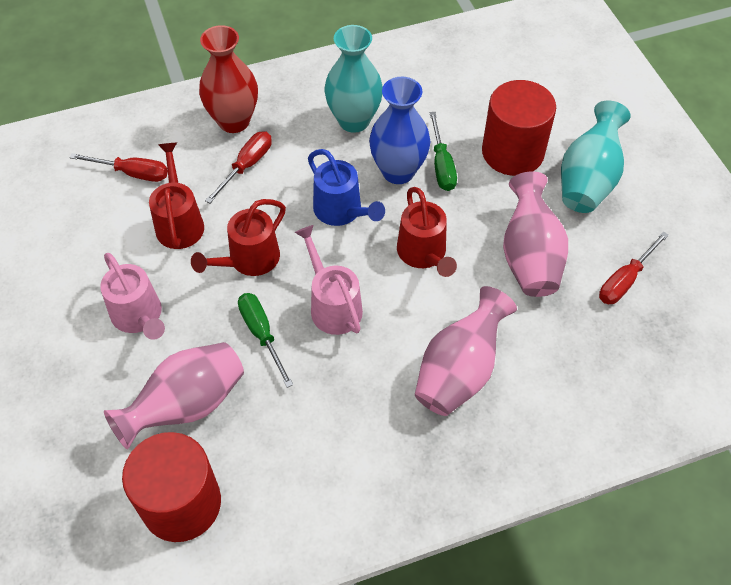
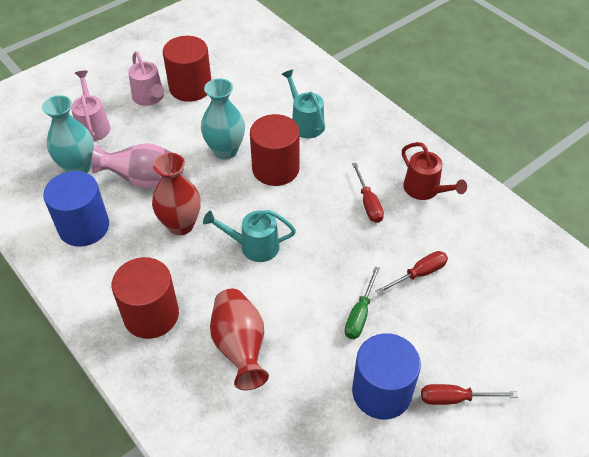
blue cylinder: none = 0 -> [43,171,109,247] [352,333,421,419] = 2
blue vase: [369,77,430,184] = 1 -> none = 0
blue watering can: [308,149,385,226] = 1 -> none = 0
green screwdriver: [238,293,293,388] [429,112,457,191] = 2 -> [345,266,380,339] = 1
pink vase: [104,342,244,450] [415,286,517,416] [503,171,568,297] = 3 -> [91,143,184,188] = 1
red cylinder: [122,432,221,542] [482,80,556,176] = 2 -> [112,257,179,339] [163,36,211,102] [250,114,300,186] = 3
red vase: [199,25,258,133] = 1 -> [152,153,201,235] [210,289,269,390] = 2
red watering can: [149,143,204,249] [191,199,286,276] [397,187,457,277] = 3 -> [402,142,467,200] = 1
turquoise watering can: none = 0 -> [203,210,296,262] [282,69,325,138] = 2

